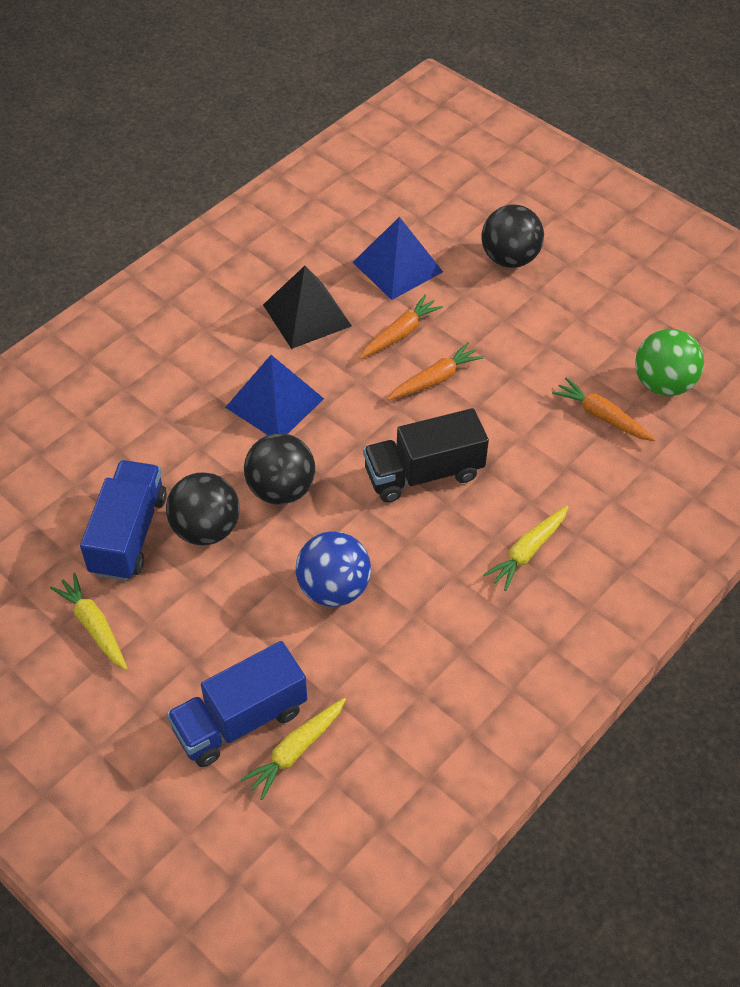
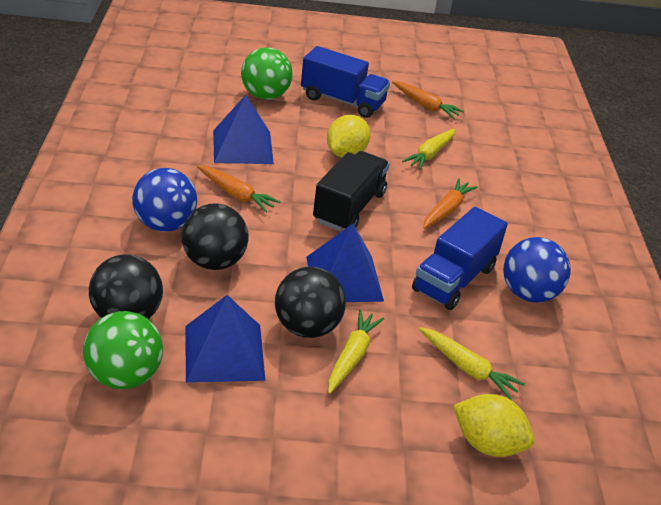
black pyramid: [263,266,352,349] = 1 -> none = 0
blue ball: [296,531,371,607] = 1 -> [132,168,197,232] [503,237,570,303] = 2
blue pyramid: [225,355,324,435] [353,217,443,300] = 2 -> [185,295,265,383] [213,95,274,164] [306,224,384,302] = 3
green ball: [635,329,704,396] = 1 -> [83,311,163,389] [241,47,293,100] = 2
yellow lemon: none = 0 -> [327,115,371,157] [453,394,534,457] = 2

